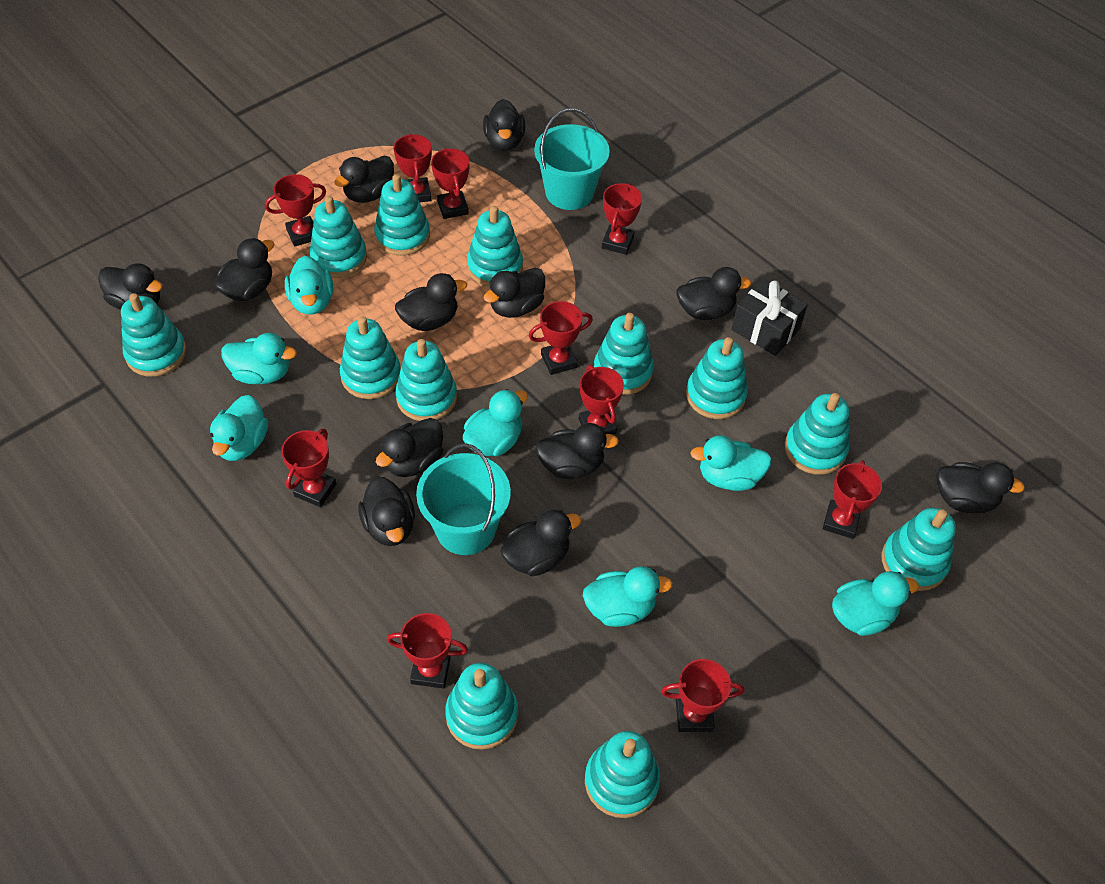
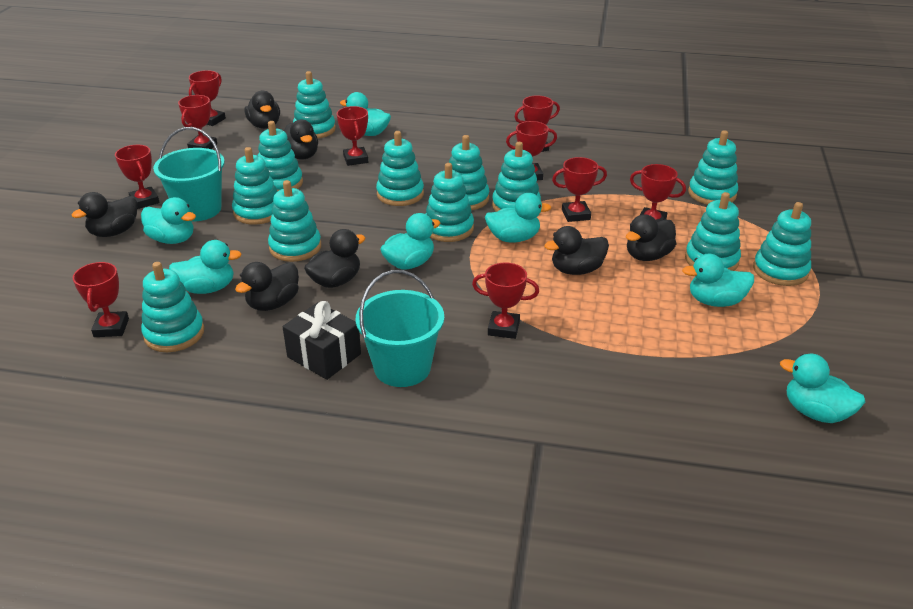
black duck: [98,263,163,310] [214,238,274,301] [334,156,394,203] [358,477,415,546] [376,418,443,477] [395,273,467,331] [483,99,525,151] [483,268,545,318] [500,509,581,576] [535,423,619,479] [676,267,751,320] [936,462,1025,513] = 12 -> [72,192,137,237] [235,262,299,311] [244,90,280,129] [284,120,318,160] [304,229,365,288] [544,226,609,275] [626,214,676,261] = 7

